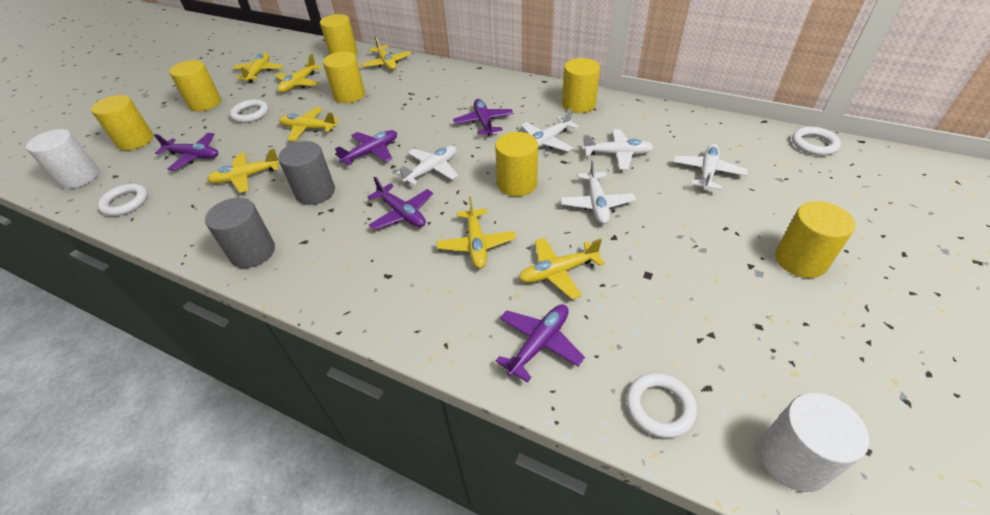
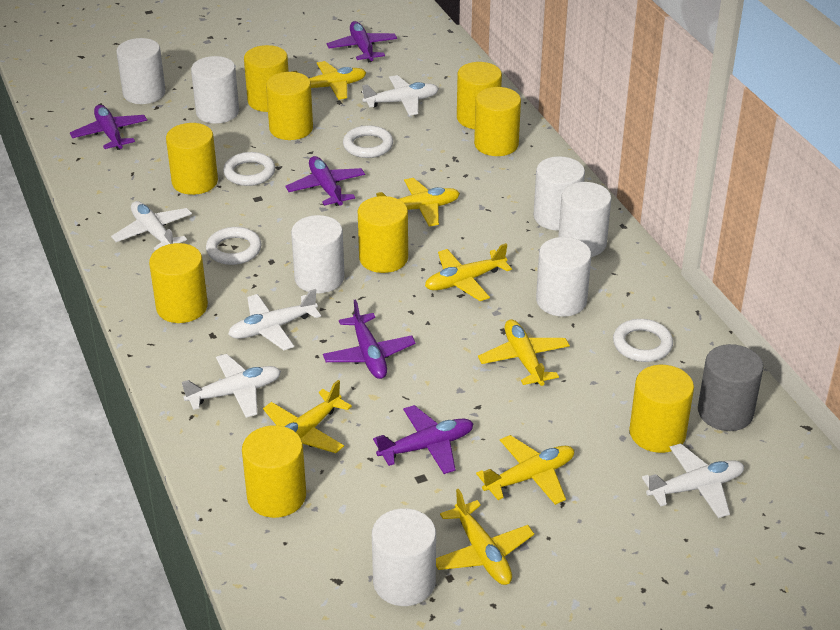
grey cylinder: [205,198,275,268] [278,141,335,205] = 2 -> [698,344,763,431] = 1
white cylinder: [26,129,99,189] [759,393,869,492] = 2 -> [116,38,166,104] [191,56,239,124] [291,215,345,293] [372,508,436,606] [533,156,585,231] [536,237,591,317] [558,182,612,257] = 7
yellow cylinder: [91,95,153,151] [169,60,221,111] [320,14,358,56] [323,52,365,103] [495,132,538,197] [562,58,600,113] [775,201,856,278] = 7 -> [149,243,208,323] [166,123,218,195] [242,425,306,518] [244,45,289,112] [266,72,313,140] [358,196,408,273] [457,62,502,129] [474,87,521,156] [629,365,694,453] = 9

